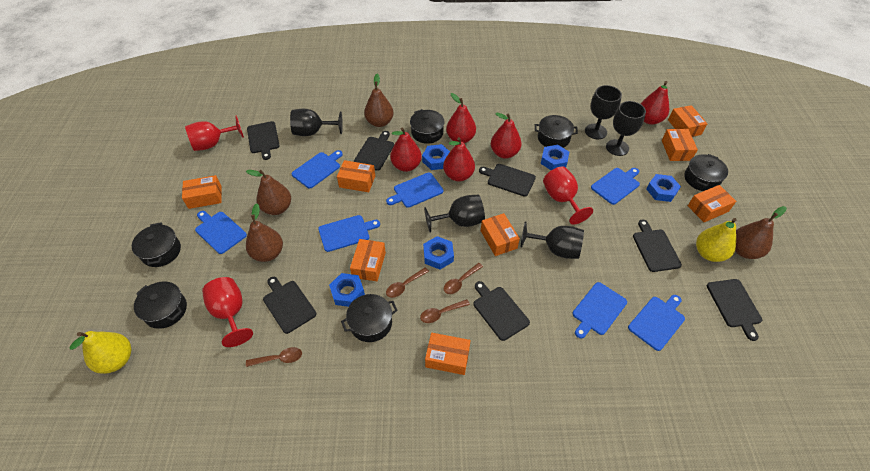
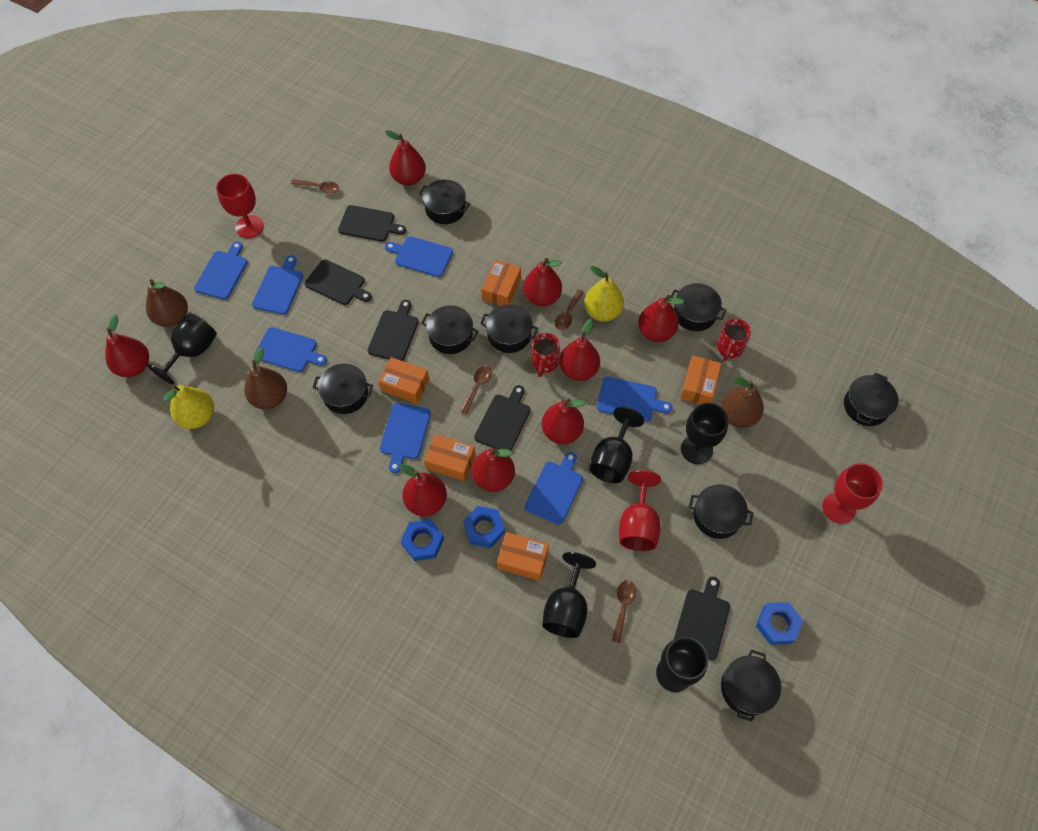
black cutting board: [247,121,280,160] [263,277,317,334] [353,131,394,171] [474,281,530,341] [479,164,536,197] [633,220,682,272] [707,279,762,341] = 7 -> [305,259,372,305] [338,205,406,242] [367,300,419,361] [474,385,530,451] [674,577,730,661] = 5
black pot: [132,222,181,267] [134,281,187,329] [341,294,398,342] [410,109,444,144] [535,115,578,148] [684,154,728,191] = 6 -> [313,364,373,414] [419,179,470,224] [421,305,478,354] [480,304,538,353] [671,283,726,331] [689,484,754,539] [721,649,781,722] [844,373,898,426] = 8
blue nut: [329,273,365,307] [422,144,450,170] [423,236,454,270] [541,145,569,170] [646,174,681,202] = 5 -> [401,519,444,561] [463,506,505,548] [756,602,803,645] = 3
brown pear: [246,170,291,215] [246,203,283,262] [364,74,394,127] [735,206,787,259] = 4 -> [146,279,188,327] [244,347,287,409] [721,377,764,428] = 3
orange box: [182,175,222,209] [337,160,375,192] [350,239,386,281] [425,333,471,375] [481,213,520,256] [662,129,698,161] [668,105,707,137] [688,185,736,222] = 8 -> [378,357,429,404] [424,434,476,481] [481,260,521,306] [497,532,549,581] [680,356,722,404] = 5
red mug: none = 0 -> [532,333,560,377] [717,319,751,361] = 2
red pear: [390,127,422,172] [443,137,475,181] [446,93,476,143] [491,112,521,159] [641,81,669,124] = 5 -> [105,314,149,377] [385,130,426,186] [399,464,447,516] [472,447,515,492] [523,258,562,307] [542,399,586,444] [559,319,600,381] [638,295,684,342] = 8

